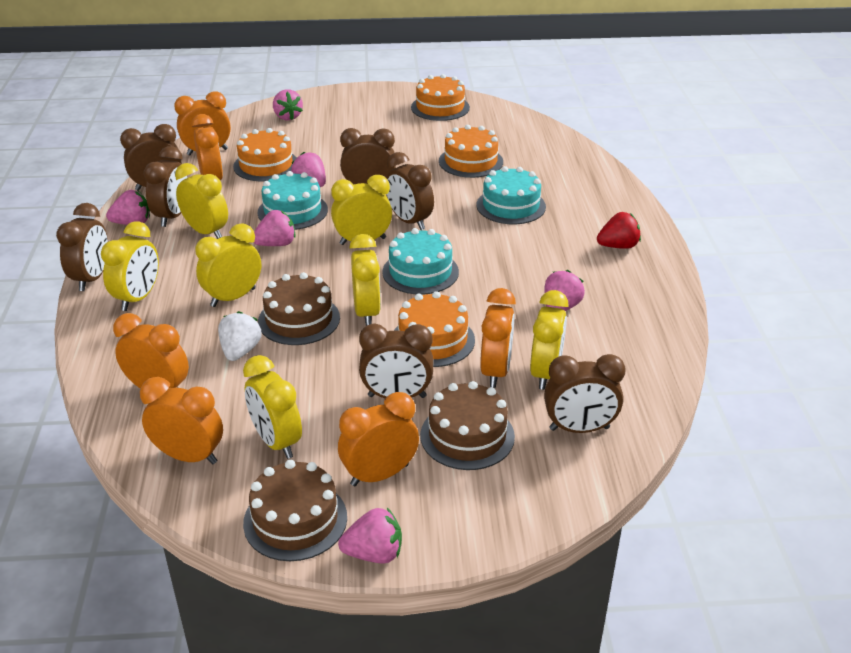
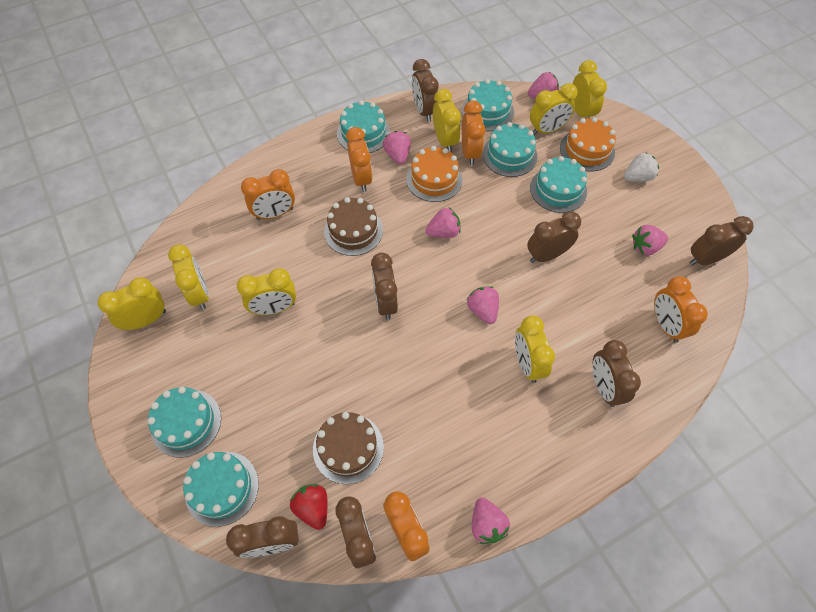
brown cake: [243,460,347,561] [258,272,340,345] [420,381,515,470] = 3 -> [313,412,384,484] [324,197,383,256] = 2
orange cake: [233,128,297,181] [394,291,475,367] [411,74,470,121] [439,125,503,178] = 4 -> [406,146,463,202] [560,117,616,172] = 2
orange clock: [113,313,189,389] [140,377,223,464] [174,91,231,156] [191,114,223,180] [338,392,419,486] [480,288,516,388] = 6 -> [241,169,295,220] [346,127,372,192] [383,491,430,561] [462,101,485,165] [654,276,708,343] = 5
turquoise cake: [258,171,328,230] [382,228,459,295] [476,166,546,224] = 3 -> [147,387,221,457] [183,452,259,527] [337,100,390,153] [462,79,514,131] [482,122,538,177] [530,156,587,213] = 6

